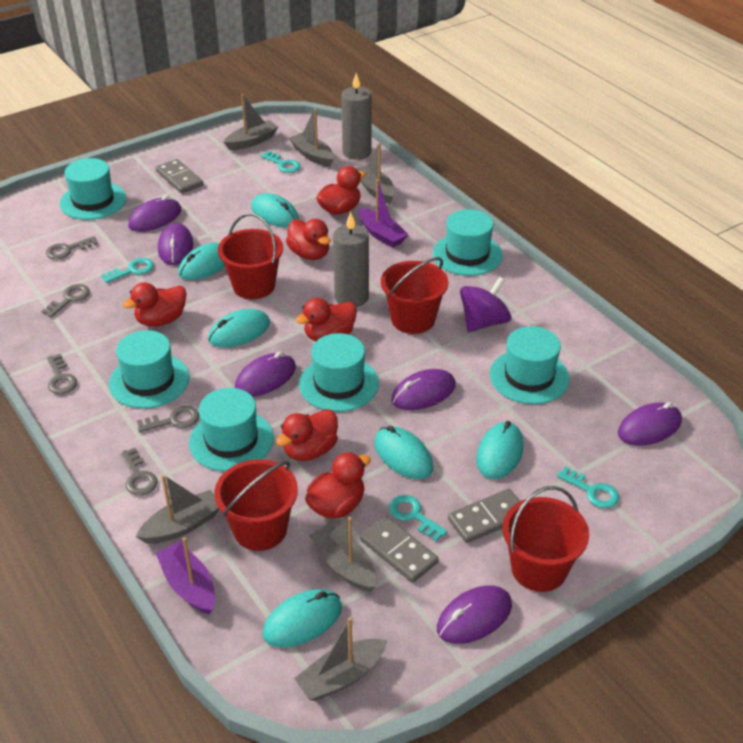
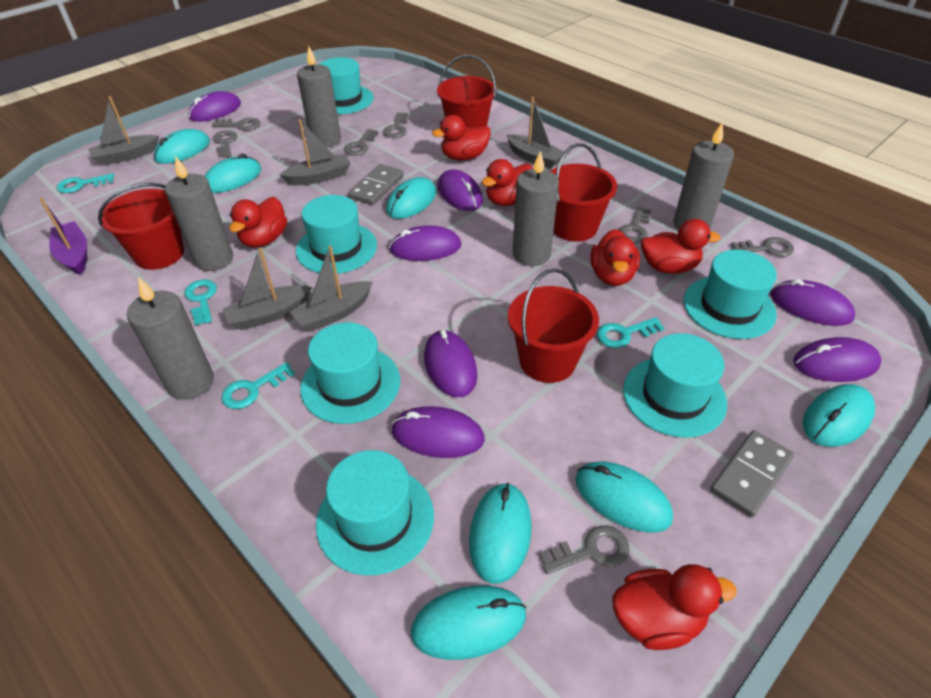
grey boat: [136,475,219,544] [224,94,278,150] [289,109,334,167] [294,617,387,701] [309,517,377,592] [356,142,395,204] = 6 -> [88,96,159,165] [223,248,312,330] [280,119,351,186] [290,246,373,332] [506,97,564,169] = 5
grey candle: [333,211,369,307] [341,73,371,160] = 2 -> [127,277,214,400] [165,156,233,271] [297,46,341,147] [513,151,559,266] [673,122,734,230] = 5
grey domino: [156,159,203,194] [360,516,439,583] [448,489,520,543] = 3 -> [348,164,404,205] [710,430,794,518] = 2
grey key: [42,284,90,317] [46,236,98,259] [47,354,77,394] [120,448,158,496] [137,406,199,432] = 5 -> [212,118,260,130] [213,130,237,157] [344,129,379,156] [383,112,408,138] [539,525,629,574] [619,207,651,243] [731,237,794,257] = 7
purple boat: [156,537,215,614] [359,179,409,248] = 2 -> [39,197,87,275] = 1
purple mouse: [128,195,181,232] [158,223,193,265] [235,352,296,397] [391,369,456,410] [437,585,512,644] [618,402,682,446] = 6 -> [188,91,241,122] [389,225,461,261] [391,406,485,458] [424,329,477,397] [438,169,483,211] [770,279,855,326] [793,337,882,382] = 7
purple spinning top: [460,277,512,332] = 1 -> none = 0
turquoise mouse: [178,243,225,280] [208,309,270,348] [251,193,299,227] [262,589,342,647] [374,426,433,479] [476,421,524,479] = 6 -> [153,129,210,164] [204,154,261,193] [386,177,436,219] [411,586,526,660] [469,483,532,584] [575,462,673,533] [803,384,875,447] = 7

